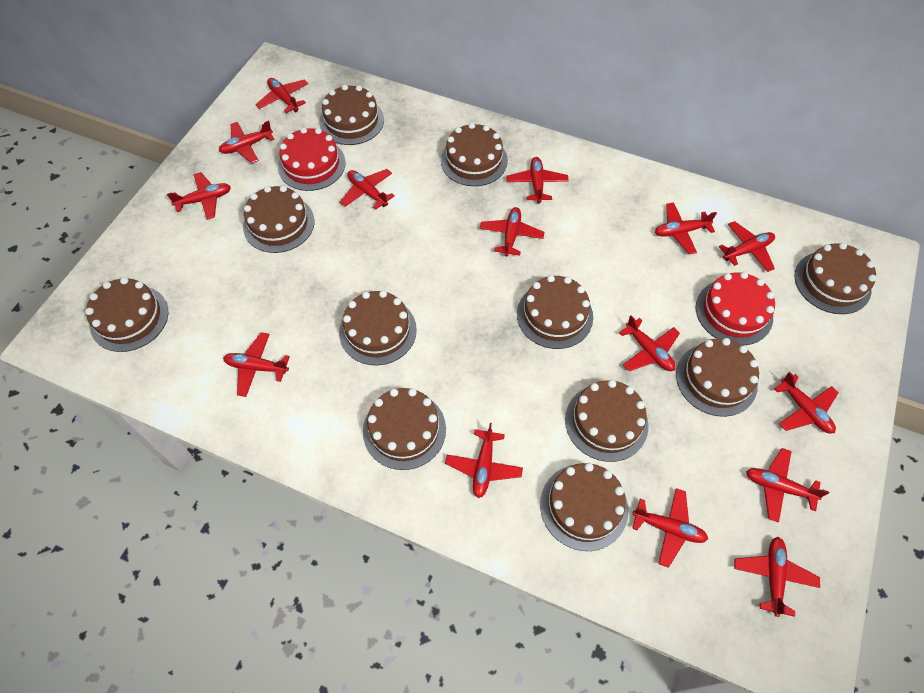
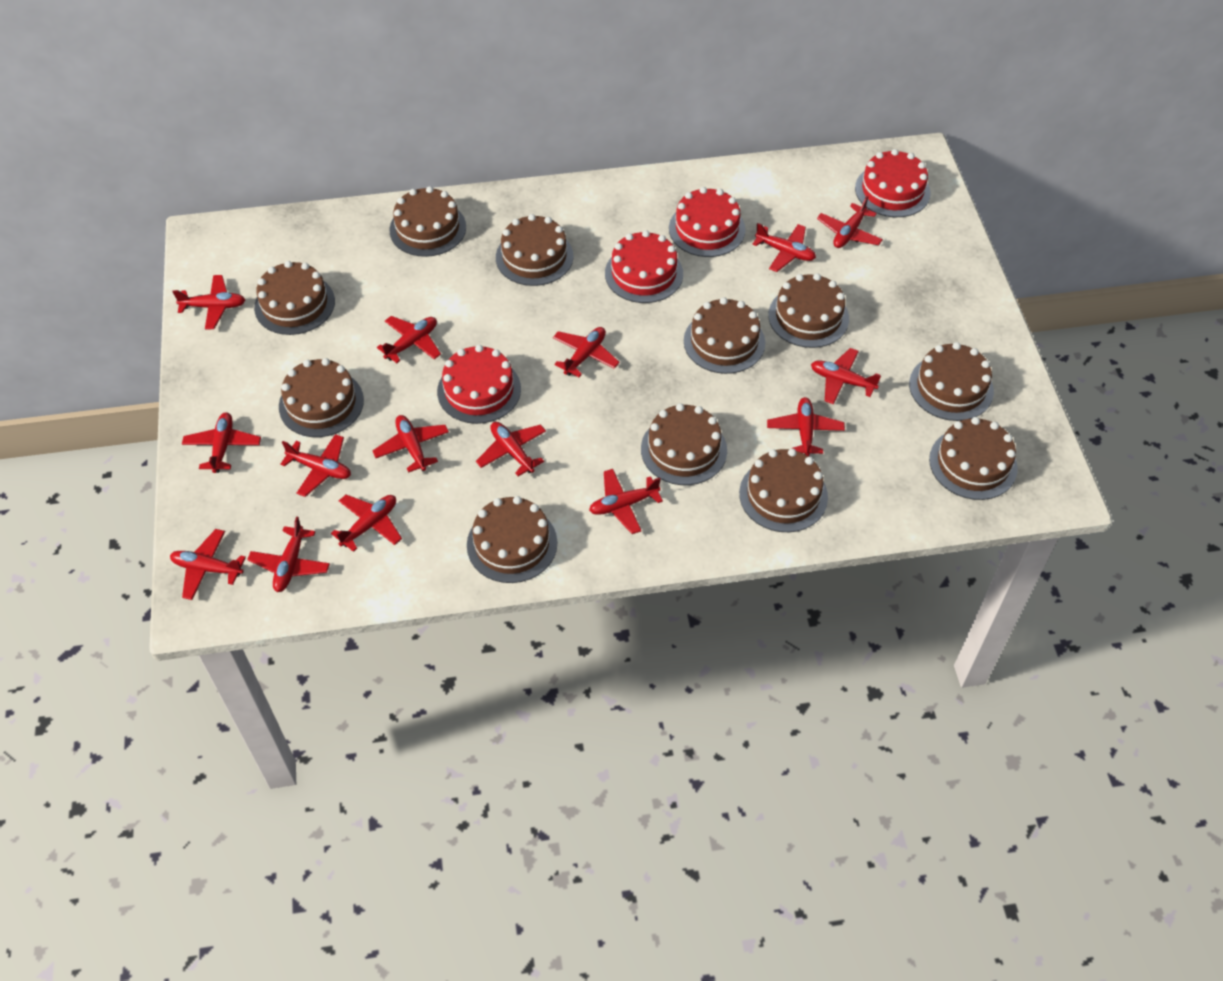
red cake: [278,127,346,191] [696,272,775,345] = 2 -> [437,345,521,424] [605,230,683,303] [669,187,746,257] [855,149,931,217] = 4

